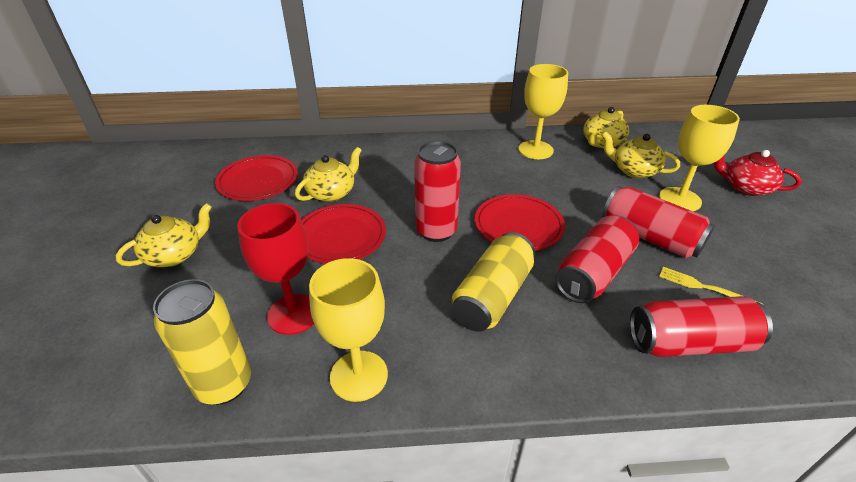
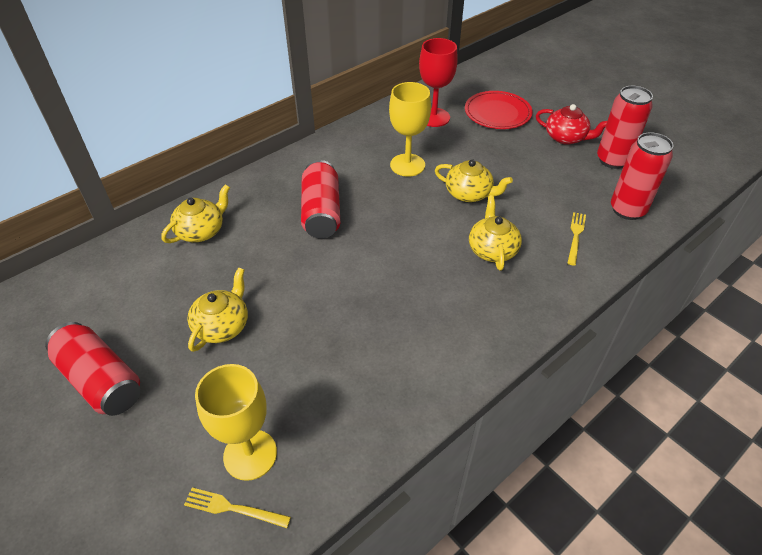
red plate: [215,155,298,201] [301,204,386,264] [475,194,565,251] = 3 -> [465,91,533,129] = 1
yellow can: [153,279,251,405] [452,232,535,332] = 2 -> none = 0
yellow fork: [659,267,763,305] = 1 -> [184,488,291,528] [568,212,586,266] = 2
yellow goblet: [309,258,388,402] [518,64,568,159] [659,105,740,211] = 3 -> [195,364,277,481] [389,82,431,177] = 2

